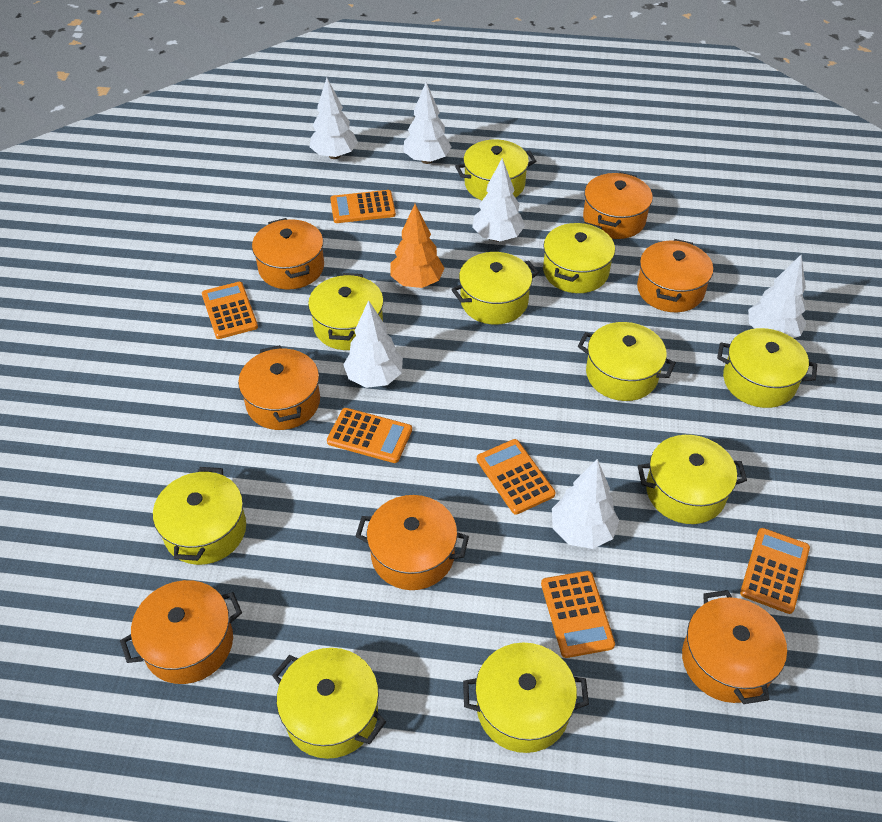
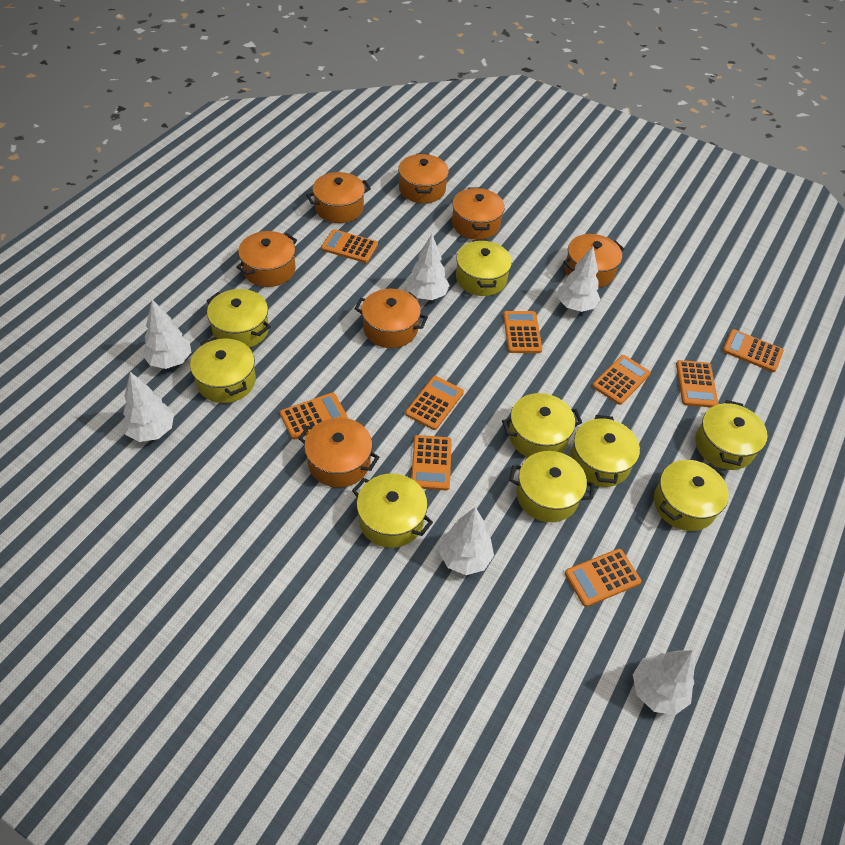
orange calculator: [202,282,258,339] [327,408,412,463] [330,190,396,223] [477,439,556,515] [541,571,615,658] [740,528,810,614] = 6 -> [280,392,348,440] [321,229,378,263] [405,376,464,430] [411,435,452,490] [503,311,542,353] [565,549,641,607] [592,355,651,405] [676,360,718,407] [723,329,784,372] = 9
orange tree: [390,204,445,288] = 1 -> none = 0
yellow pot: [153,467,246,565] [272,648,386,759] [308,273,384,350] [451,252,539,325] [455,139,536,200] [463,643,589,753] [543,222,615,293] [578,322,676,401] [638,435,747,524] [717,328,817,408] = 10 -> [190,337,256,403] [206,289,271,348] [352,473,433,548] [456,239,512,296] [502,393,582,457] [509,451,594,522] [570,415,640,487] [654,460,729,531] [695,400,767,470] = 9

